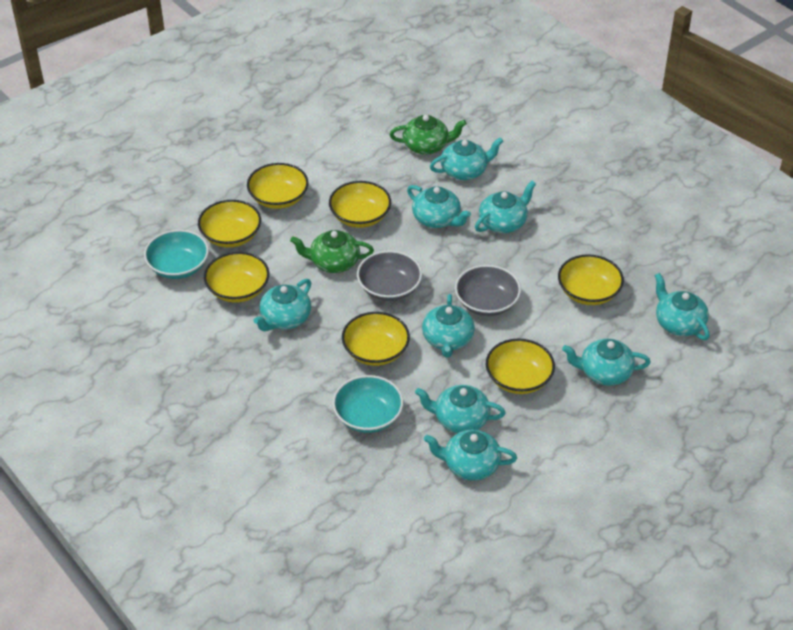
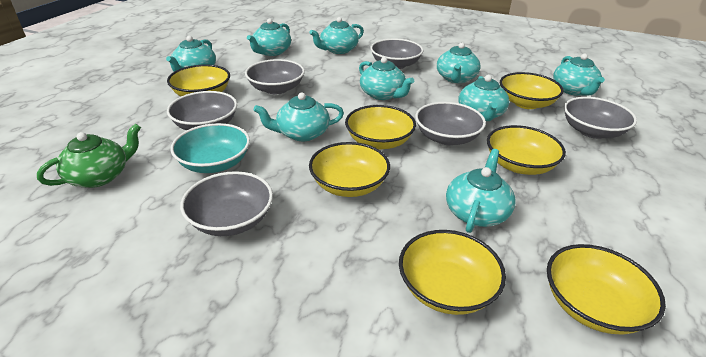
green teapot: [290,230,374,273] [390,115,467,155] = 2 -> [37,124,141,188] = 1
grey bowl: [357,250,422,301] [455,265,521,316] = 2 -> [167,91,237,130] [180,171,273,236] [245,59,305,94] [370,39,423,69] [415,102,486,145] [564,97,637,139] = 6
turquoise bowl: [144,229,209,279] [333,375,403,433] = 2 -> [171,123,250,173] = 1

